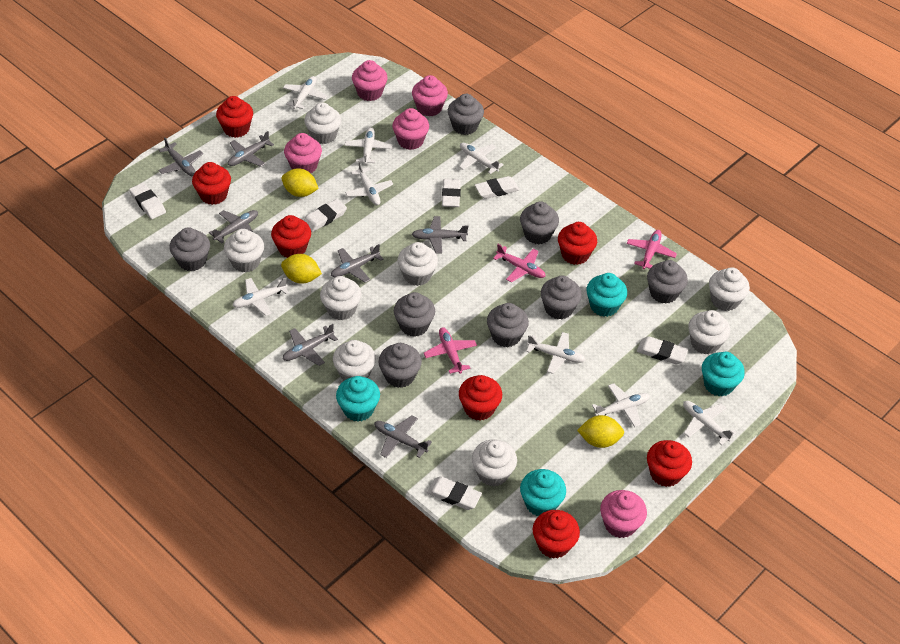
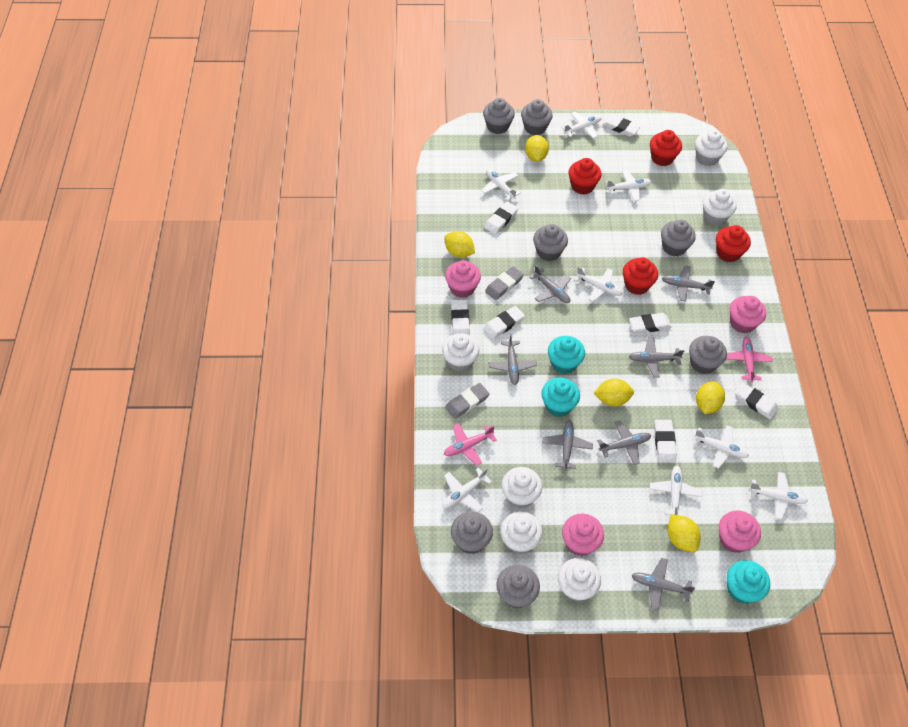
grey cupcake: [169,227,210,271] [378,343,422,388] [394,292,435,337] [448,94,484,135] [487,303,529,347] [520,201,559,244] [541,275,582,319] [647,260,688,304] = 8 -> [451,511,493,554] [483,98,515,134] [496,565,540,608] [521,99,553,135] [533,224,568,261] [661,219,696,256] [689,336,727,374] = 7
grey eraser: none = 0 -> [445,383,489,419] [485,266,524,300] = 2
pink cupcake: [284,133,322,173] [352,60,388,101] [392,108,429,150] [412,75,448,116] [600,490,647,538] = 5 -> [445,260,481,298] [562,514,604,556] [719,511,761,553] [730,296,766,333] = 4
pink plane: [424,327,477,374] [493,244,546,283] [627,230,677,269] = 3 -> [444,423,497,466] [726,337,773,382] = 2
red cupcake: [192,162,231,205] [216,96,253,138] [271,215,311,258] [459,375,502,421] [533,510,580,559] [558,222,597,265] [647,440,692,487] = 7 -> [568,158,602,195] [623,257,658,295] [650,130,682,166] [716,225,751,262] = 4
turquoise cupcake: [336,376,380,422] [520,469,566,516] [586,273,627,317] [702,352,745,396] = 4 -> [541,377,580,417] [548,336,585,374] [727,560,770,604] = 3
white cupcake: [224,229,264,272] [304,102,341,144] [320,276,362,320] [333,340,376,381] [397,242,438,286] [472,439,517,486] [688,310,730,354] [709,267,750,311] = 8 -> [442,333,479,372] [500,512,542,554] [501,467,542,508] [558,558,601,602] [695,130,728,166] [703,189,737,226] = 6
white eraser: [129,183,166,219] [303,199,347,232] [427,476,482,510] [442,179,461,207] [475,176,520,199] [637,336,688,365] = 6 -> [451,300,470,335] [483,306,525,339] [484,202,518,234] [602,115,641,137] [629,313,672,333] [654,420,677,463] [734,382,778,420] = 7
yellow lemon: [281,169,319,197] [281,254,322,284] [577,415,624,448] = 3 -> [444,231,475,258] [525,135,549,161] [594,379,634,407] [668,514,701,552] [696,381,725,414] = 5

